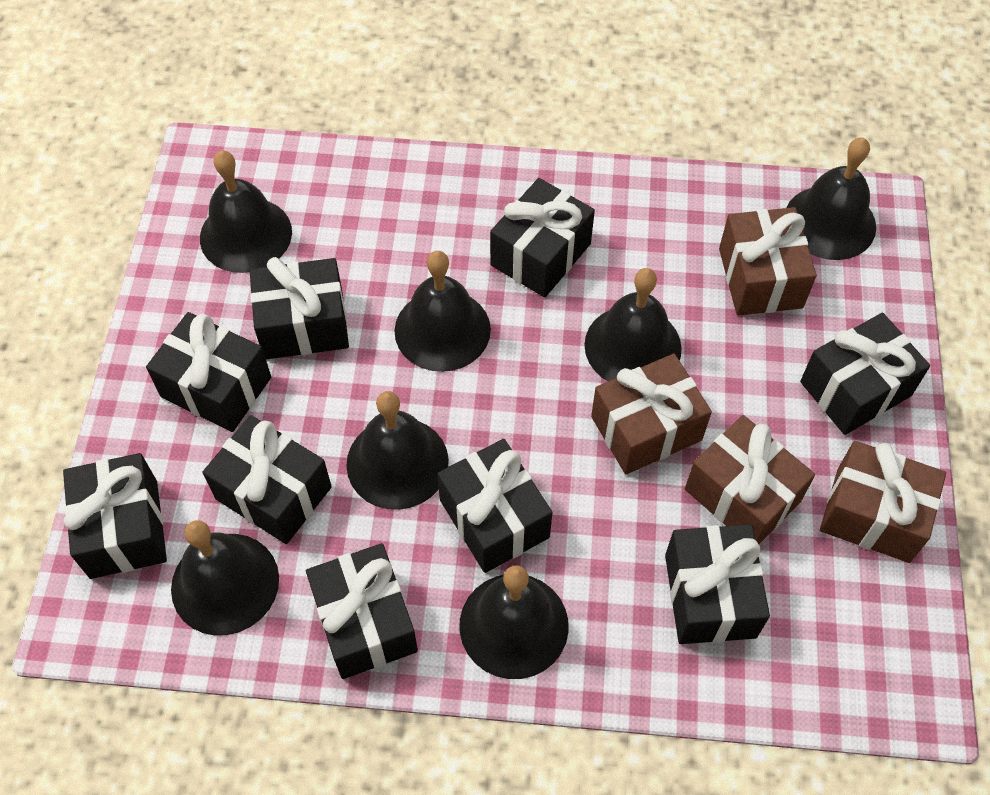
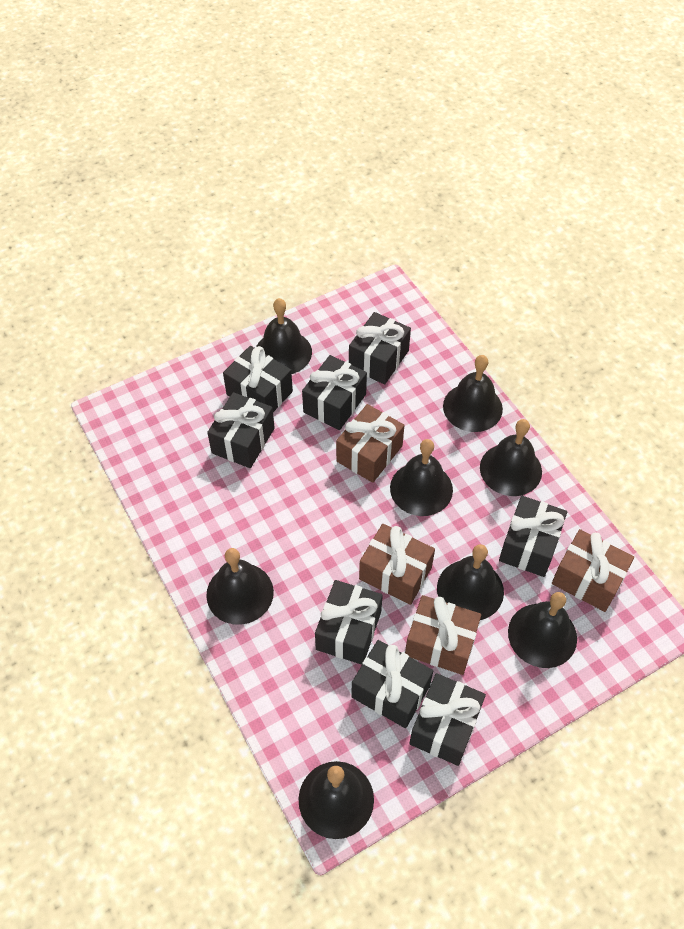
black bell: [171,520,279,636] [200,151,292,273] [346,391,449,510] [394,251,491,372] [460,565,569,679] [584,268,682,381] [786,138,876,260] = 7 -> [206,548,274,625] [256,298,312,374] [298,761,374,839] [390,439,453,516] [437,544,504,620] [443,355,503,432] [480,419,542,496] [508,592,577,668] = 8
black gift: [63,453,167,579] [146,312,271,432] [202,415,332,544] [250,257,349,359] [306,543,418,679] [437,439,552,573] [490,178,595,298] [665,524,770,644] [800,313,930,435] = 9 -> [207,392,275,468] [223,346,293,412] [302,355,367,430] [315,580,383,665] [349,312,411,384] [351,640,433,728] [409,673,486,766] [499,496,567,577] = 8

